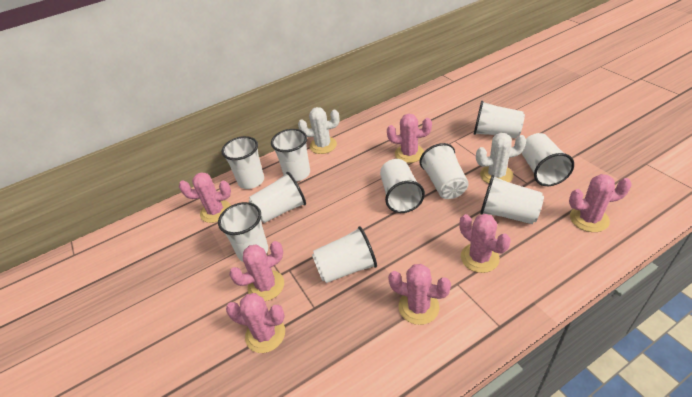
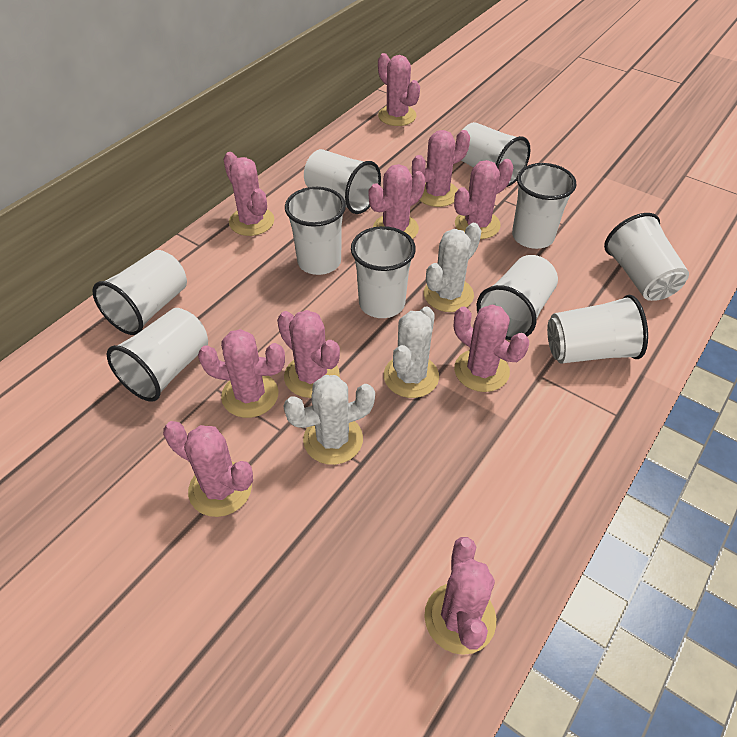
pink cactus: [179,172,231,223] [226,293,285,353] [229,241,284,301] [387,114,432,163] [388,264,451,325] [460,214,511,273] [569,174,632,232] = 7 -> [163,421,253,517] [198,329,285,418] [223,152,274,236] [277,310,340,398] [369,164,425,239] [378,53,420,126] [412,130,470,207] [424,537,496,655] [454,159,513,239] [454,305,529,392] = 10
white cactus: [298,107,340,154] [476,133,527,184] = 2 -> [283,375,375,465] [384,306,439,398] [424,223,481,312] = 3

